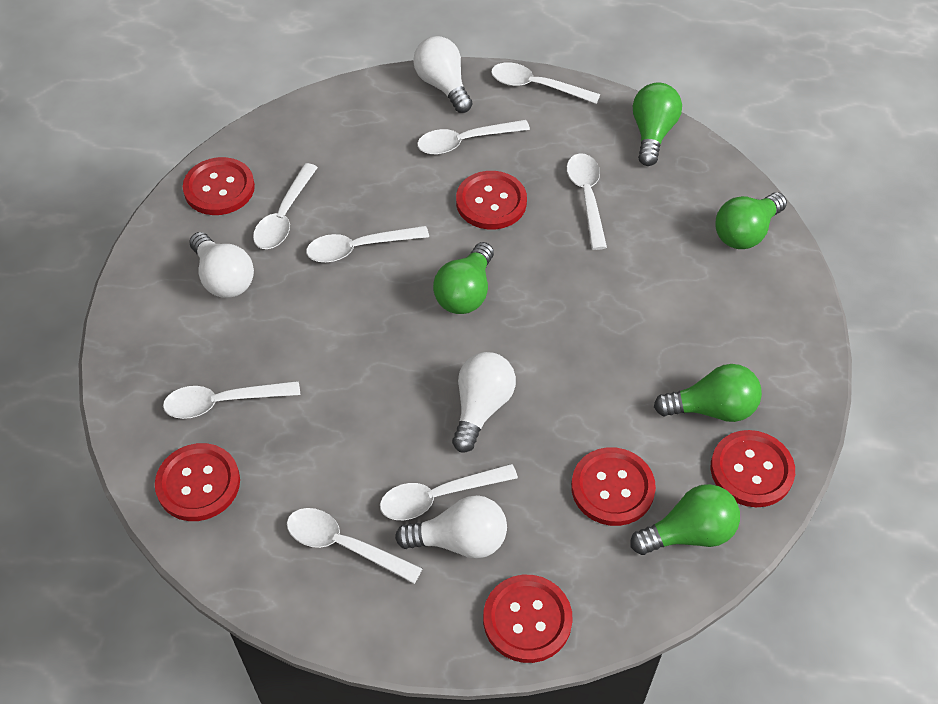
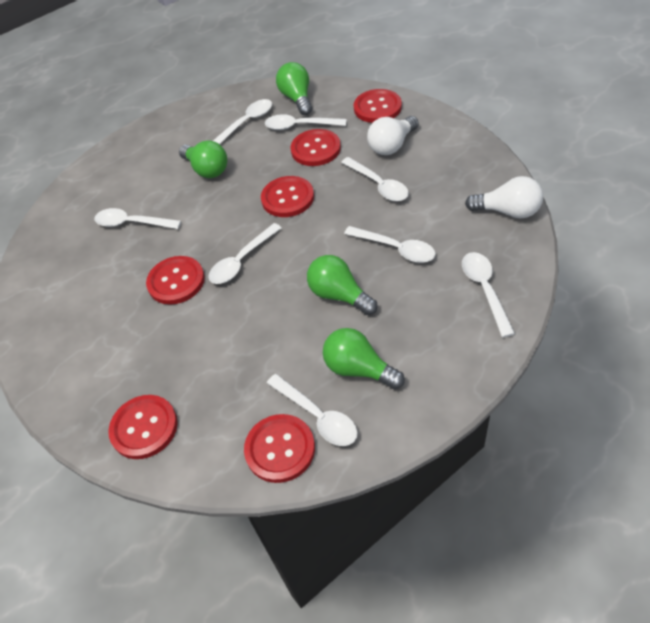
green light bulb: [433,242,494,314] [631,484,740,555] [633,82,682,166] [654,364,762,422] [715,192,787,249] = 5 -> [179,141,227,178] [276,62,312,115] [307,255,377,315] [323,328,405,389] = 4
white light bulb: [189,232,254,298] [395,495,507,559] [413,36,472,113] [452,352,516,452] = 4 -> [367,116,419,155] [465,176,543,219] = 2

